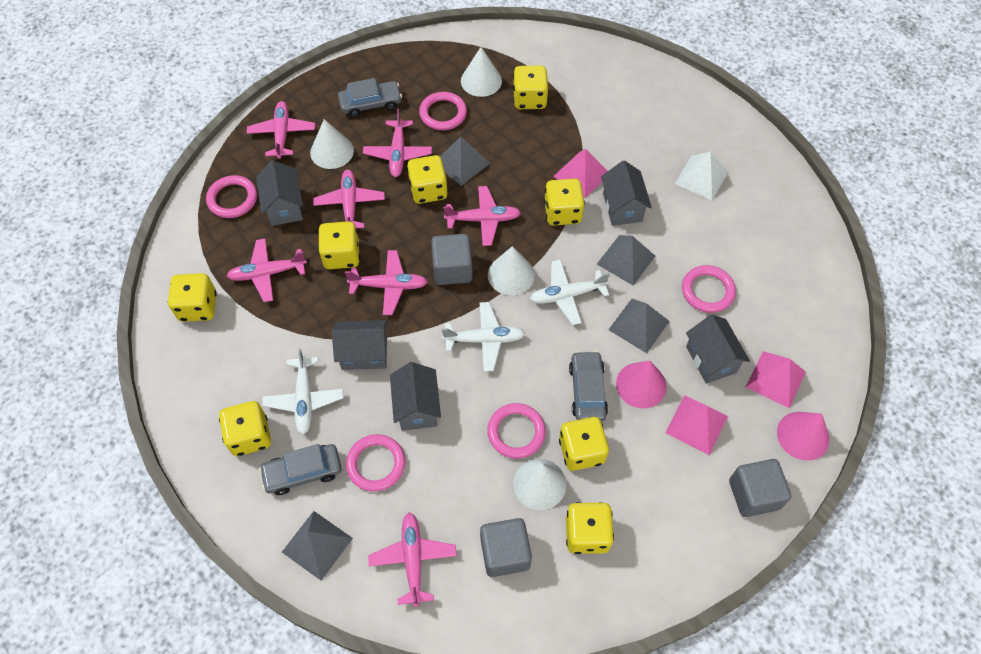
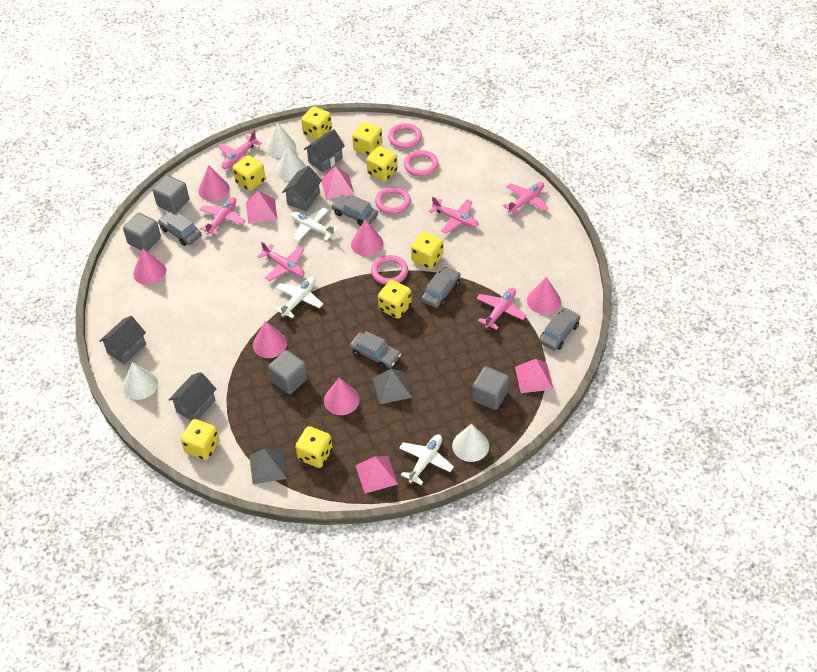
grey car: [259,444,342,495] [338,78,402,117] [569,351,608,421] = 3 -> [158,211,202,246] [331,195,378,226] [350,331,401,369] [421,266,461,308] [539,308,580,351] = 5
grey cube: [431,234,473,285] [480,518,532,577] [729,459,791,517] = 3 -> [123,213,161,251] [153,175,189,214] [268,350,308,394] [472,366,509,410] = 4
grey house: [256,160,303,226] [332,320,387,370] [390,362,441,431] [601,160,652,226] [686,315,750,384] = 5 -> [99,316,146,364] [169,372,216,421] [282,166,322,211] [304,129,345,172] = 4
grey pyramid: [282,511,353,581] [440,136,490,186] [597,235,655,286] [608,299,670,353] = 4 -> [249,449,287,484] [372,369,412,404] = 2
pink cone: [616,361,667,408] [777,412,829,461] = 2 -> [133,248,166,285] [198,165,230,201] [253,321,287,358] [324,378,360,415] [351,219,383,256] [527,277,561,314] = 6
pink plane: [227,238,307,302] [247,101,315,159] [313,170,385,229] [345,250,428,315] [363,109,432,177] [368,512,457,607] [443,186,521,246] = 7 -> [199,197,246,235] [218,130,262,169] [257,242,304,281] [429,197,479,234] [476,288,527,330] [503,182,549,216] = 6
pink pyramid: [553,149,608,198] [666,395,728,455] [746,351,806,408] = 3 -> [246,191,278,224] [321,166,354,199] [355,456,398,494] [515,359,553,393] = 4
pink ring: [206,175,257,218] [346,434,405,492] [419,92,467,130] [487,403,546,459] [682,265,736,313] = 5 -> [371,255,408,285] [375,187,411,214] [388,123,422,149] [404,150,438,177] = 4
white pyramid: [675,151,728,200] = 1 -> none = 0

